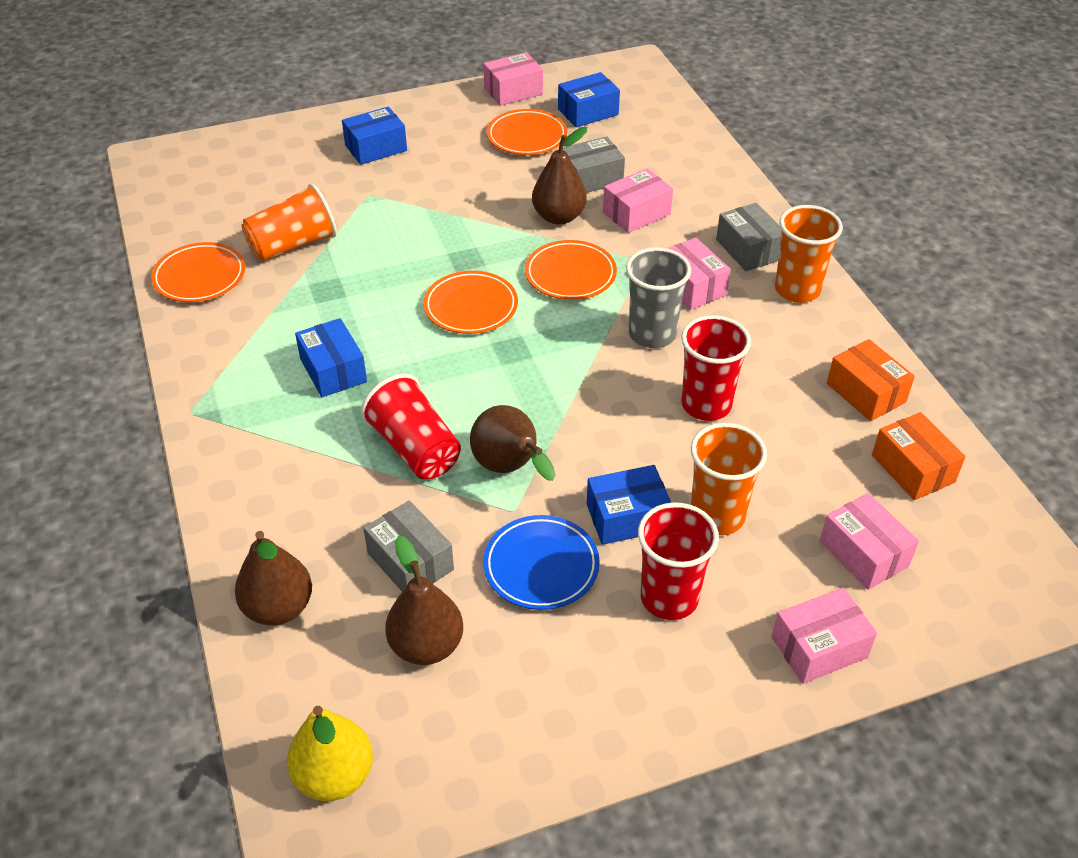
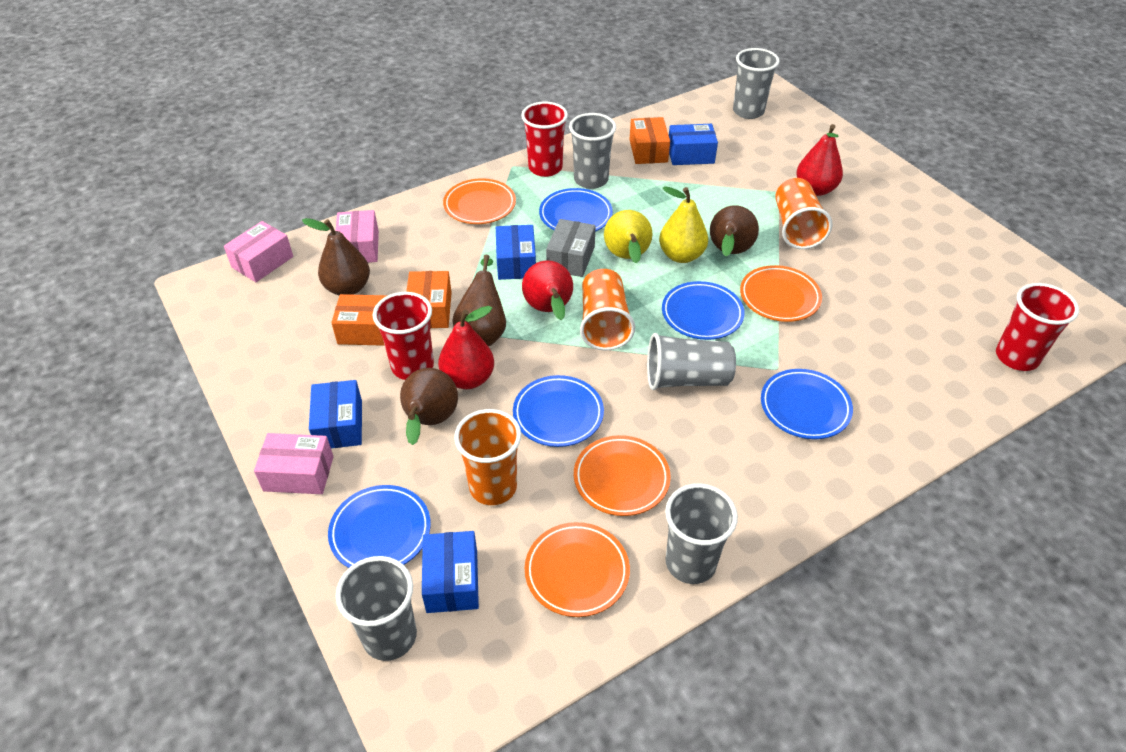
blue plate: [483,515,600,610] = 1 -> [328,485,431,568] [513,375,604,447] [539,188,613,232] [662,281,745,340] [761,369,853,439] = 5
grey box: [363,500,454,592] [563,136,625,193] [716,203,781,271] = 3 -> [546,219,595,277] = 1
grey cup: [626,247,691,348] = 1 -> [336,556,417,661] [569,113,616,189] [647,333,736,390] [665,483,738,584] [733,48,780,119] = 5
orange box: [827,339,915,421] [872,412,966,500] = 2 -> [331,294,388,346] [406,271,452,328] [630,117,670,164] = 3
pink box: [483,52,543,106] [603,169,673,233] [667,238,731,310] [772,588,877,684] [820,493,919,590] = 5 -> [224,221,293,282] [254,433,333,494] [336,210,379,263] = 3
red pear: none = 0 -> [438,306,494,389] [522,260,573,320] [796,124,843,196] = 3
yellow pear: [287,706,373,801] = 1 -> [604,210,652,264] [659,186,708,263] = 2

